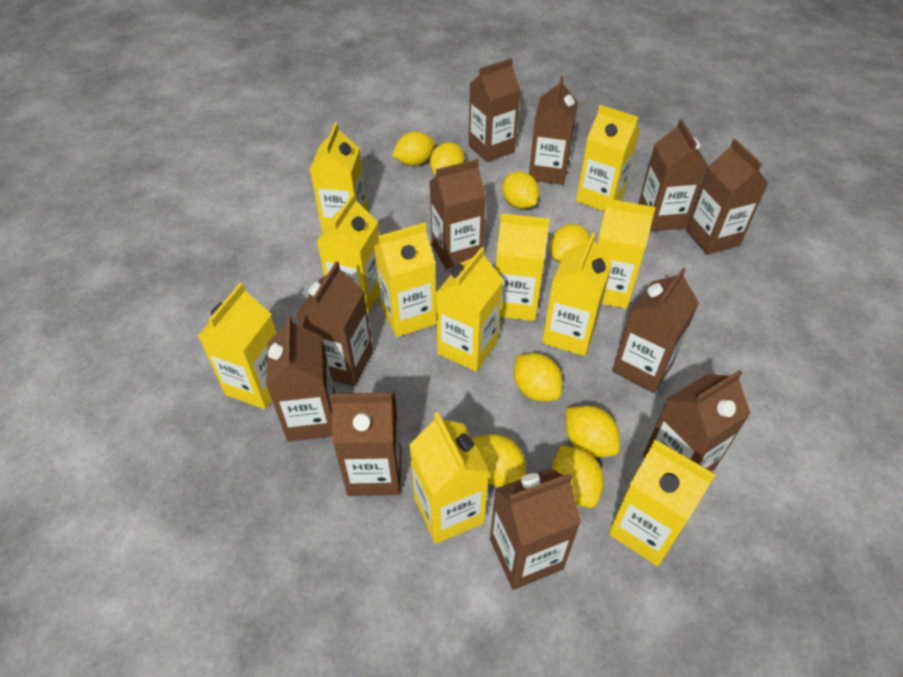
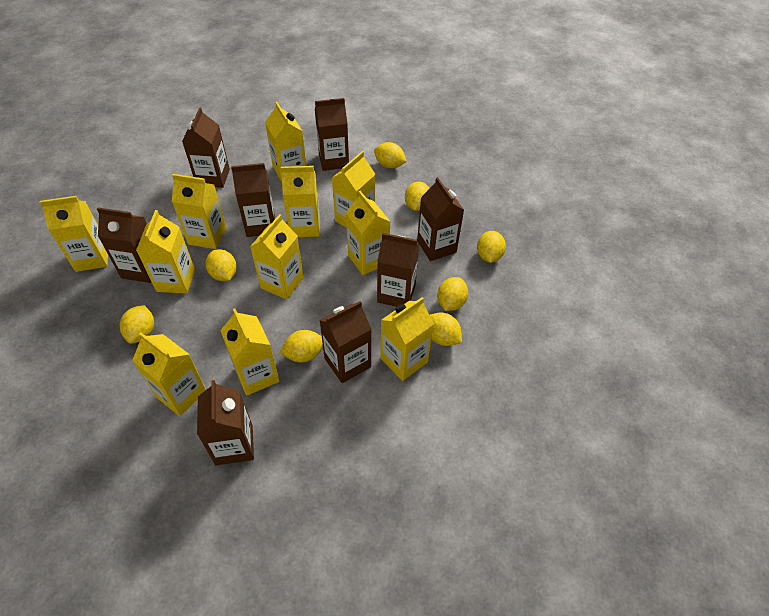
brown carton: [266,316,335,442] [297,261,373,386] [330,393,401,496] [429,159,486,269] [469,58,521,162] [490,468,581,590] [529,76,578,185] [612,268,699,393] [638,119,708,231] [643,370,751,471] [686,139,768,255] = 11 -> [97,208,151,283] [182,107,230,188] [197,380,254,465] [231,163,275,237] [315,98,349,171] [320,301,372,383] [377,233,419,307] [417,177,464,261] = 8

